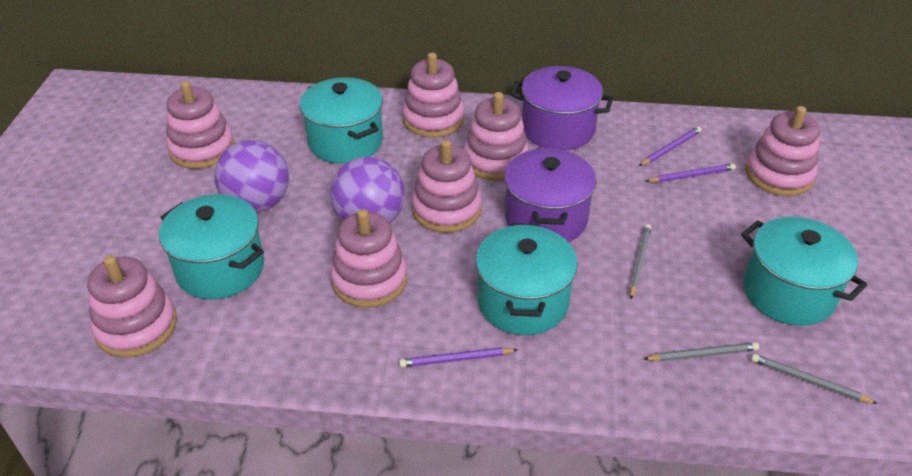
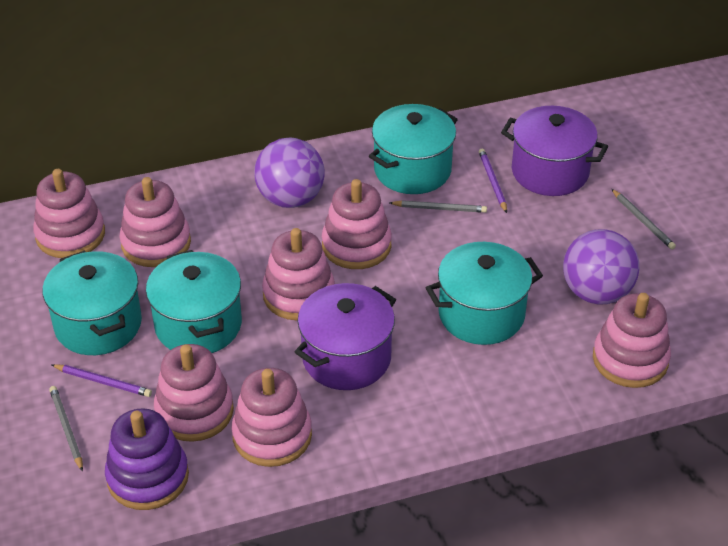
purple pencil: [399,347,518,367] [639,126,702,166] [646,163,736,182] = 3 -> [52,364,152,397] [479,149,507,213] = 2
purple stacking toy: none = 0 -> [105,408,189,510] = 1

